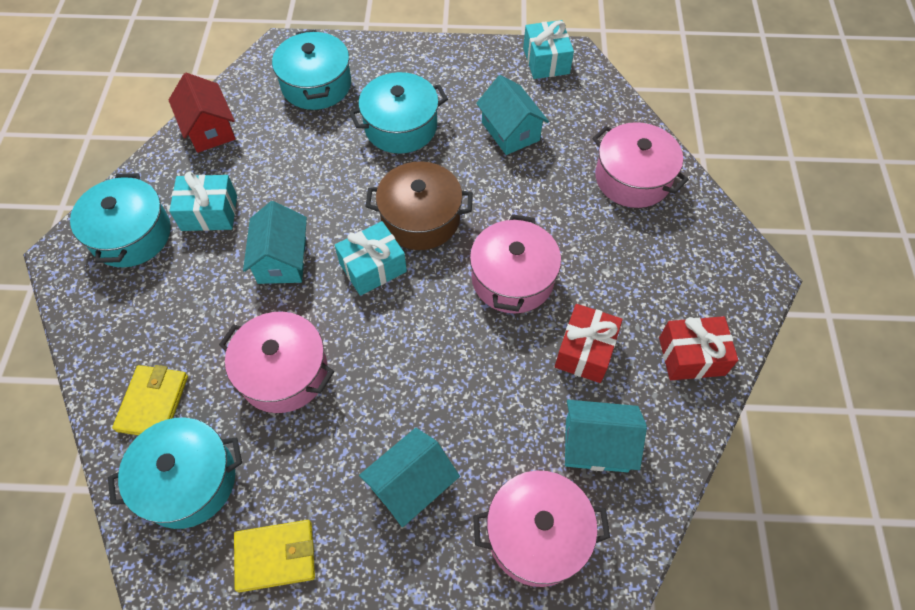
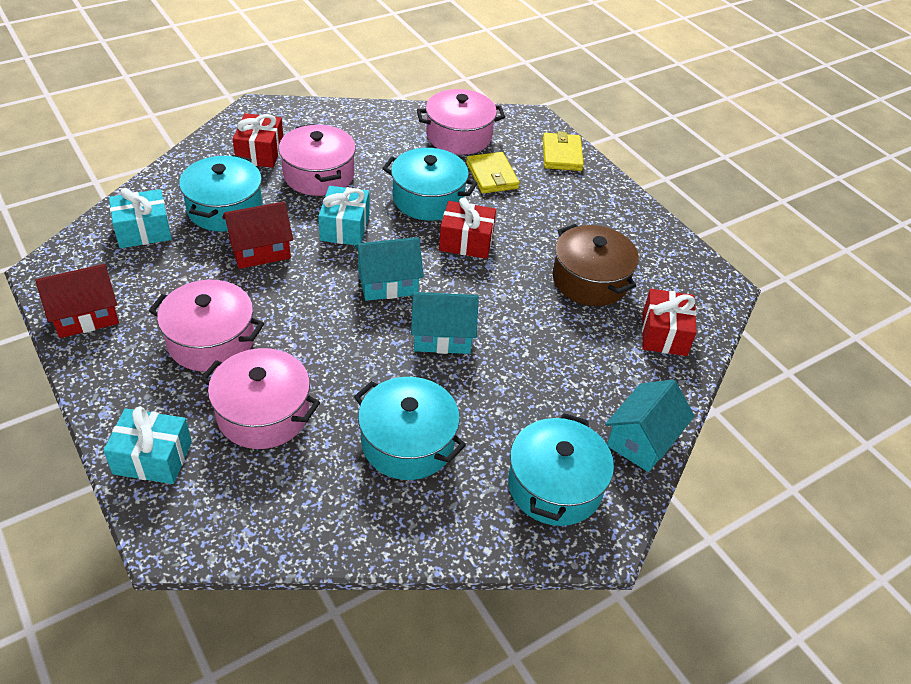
red gift: [555,304,623,383] [659,316,738,380] = 2 -> [233,113,283,168] [439,197,496,259] [642,289,697,356] = 3
red house: [169,73,236,153] = 1 -> [35,264,119,338] [222,202,293,269] = 2
turquoise house: [243,201,307,284] [359,428,460,527] [476,75,549,155] [565,400,647,472] = 4 -> [354,237,424,301] [411,292,479,354] [605,379,694,472] = 3

